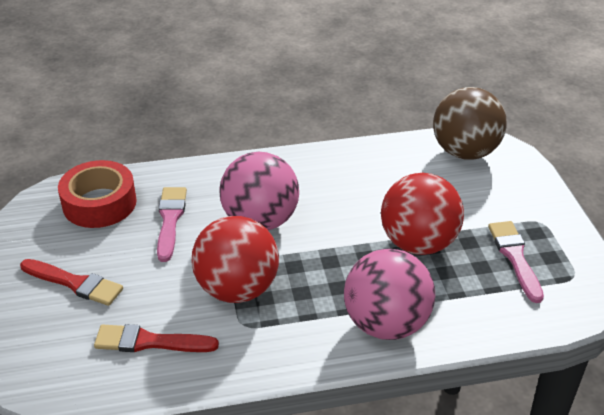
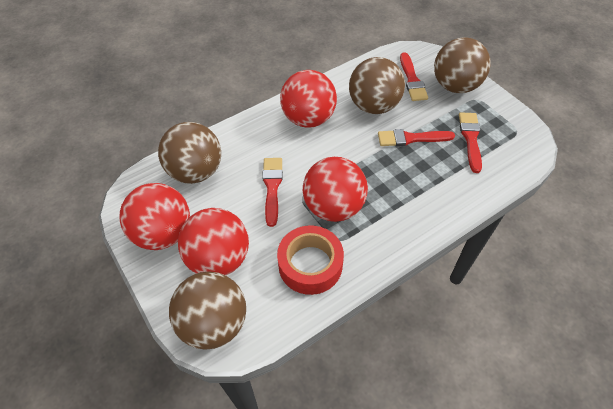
brown ball: [433,87,507,160] = 1 -> [158,122,221,184] [169,272,246,350] [349,57,405,114] [434,37,490,93] = 4
pink ball: [219,152,299,230] [344,248,435,340] = 2 -> none = 0
pink brush: [157,187,187,262] [488,221,544,303] = 2 -> none = 0
red ball: [191,216,279,303] [381,173,464,255] = 2 -> [120,183,190,250] [178,208,249,275] [280,70,337,128] [303,157,368,222] = 4
red brush: [20,259,123,306] [94,324,219,352] = 2 -> [262,158,283,227] [378,129,455,146] [400,52,428,101] [459,112,482,173] = 4

